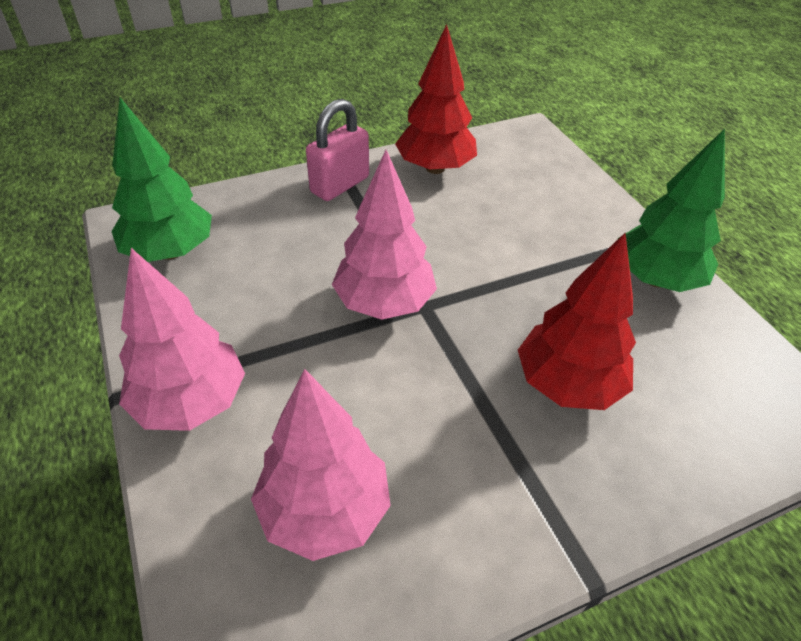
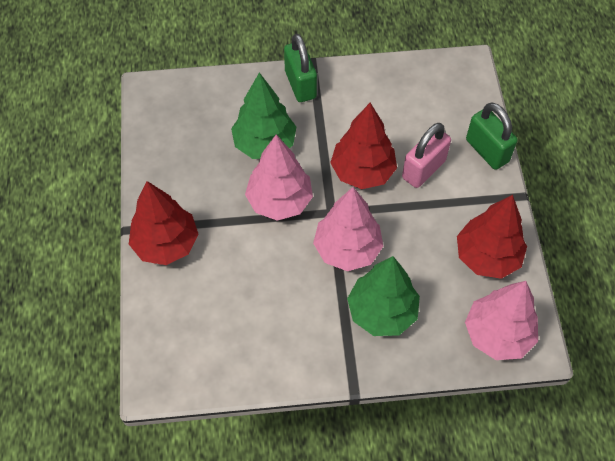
green padlock: none = 0 -> [284,34,317,102] [466,103,517,170] = 2
red tree: [395,24,477,174] [518,233,636,410] = 2 -> [129,181,199,265] [330,103,397,189] [457,195,527,279] = 3

